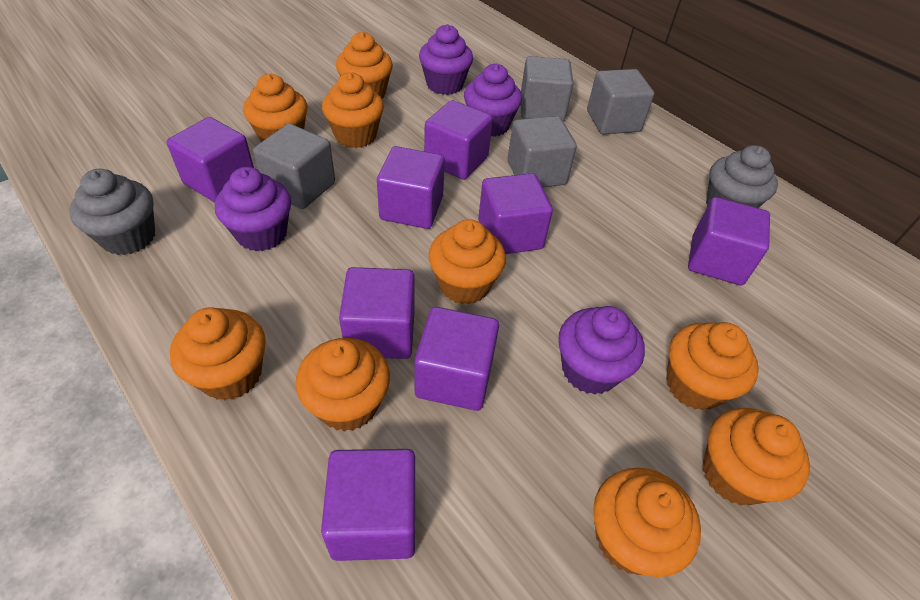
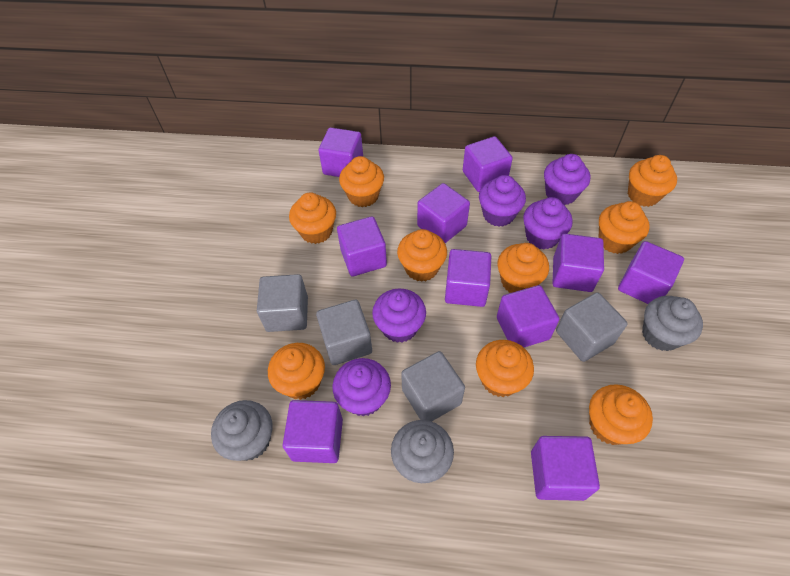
grey cupcake: [69,169,155,255] [706,145,778,208] = 2 -> [211,400,272,461] [391,420,454,483] [642,296,703,351] = 3
purple cube: [166,117,254,203] [321,449,415,561] [339,267,415,359] [377,146,445,229] [415,307,499,411] [424,100,493,180] [478,173,553,254] [688,197,770,286] = 8 -> [283,400,343,463] [319,128,363,177] [337,216,387,277] [417,183,470,243] [445,249,491,307] [463,136,513,192] [497,285,559,347] [531,436,600,501] [552,234,604,292] [618,241,684,304] = 10
purple cupcake: [215,167,291,251] [419,24,473,95] [464,64,522,137] [558,306,645,395] = 4 -> [332,358,391,416] [372,288,426,343] [479,175,526,227] [523,197,573,249] [544,154,590,205] = 5

